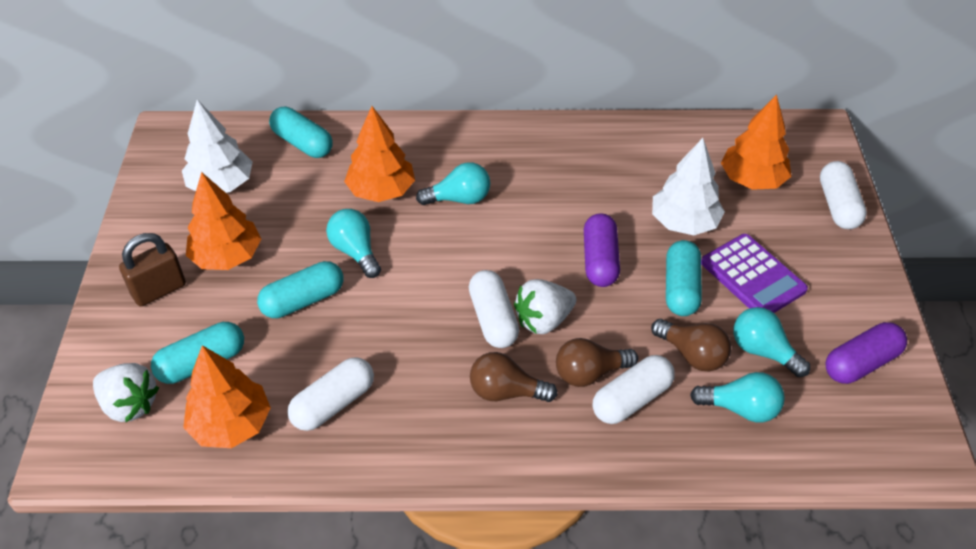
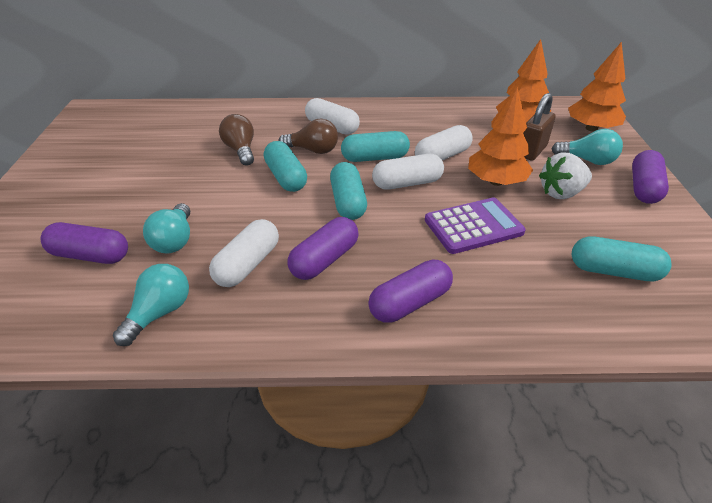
brown light bulb: [470,352,558,402] [556,338,638,387] [651,319,731,371] = 3 -> [219,114,254,166] [279,119,338,154] = 2
orange tree: [183,345,271,448] [186,172,261,270] [344,106,415,202] [721,94,791,190] = 4 -> [468,87,533,186] [496,39,551,123] [568,42,626,132] = 3
purple capsule: [584,213,620,287] [826,322,907,384] = 2 -> [40,222,128,264] [288,217,359,280] [368,259,453,323] [632,150,669,204] = 4
turquoise light bulb: [326,209,381,278] [416,162,490,205] [690,372,785,422] [733,307,810,377] = 4 -> [113,264,189,346] [143,203,190,254] [552,129,623,165] = 3
white strawberry: [93,363,159,422] [514,279,576,334] = 2 -> [539,152,592,199] = 1
white tree: [182,100,253,193] [652,138,725,235] = 2 -> none = 0

